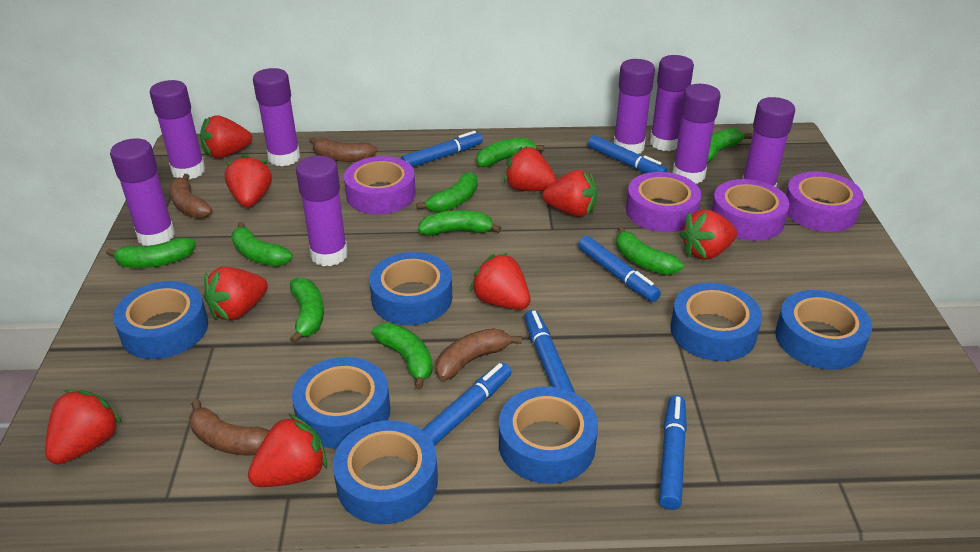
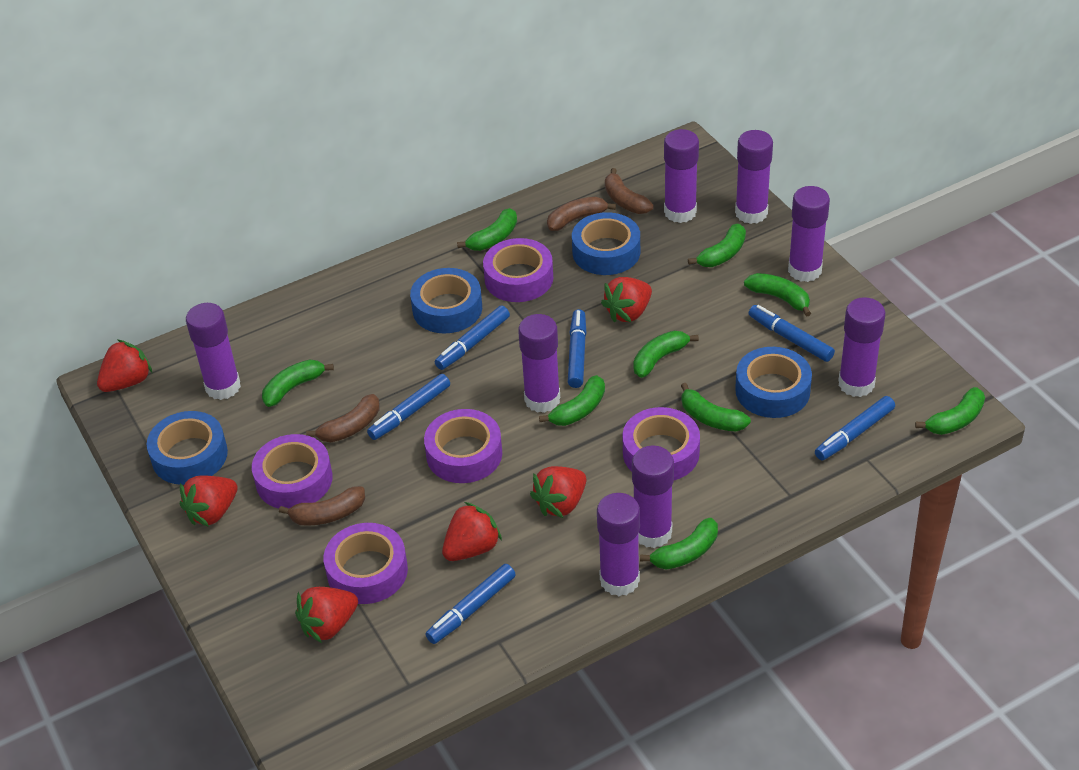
blue tape: [113,281,208,359] [292,357,391,449] [333,420,438,524] [369,252,452,325] [499,386,598,484] [670,283,762,361] [775,290,872,370] = 7 -> [147,411,228,485] [410,268,482,334] [572,212,640,275] [735,347,812,418] = 4
purple tape: [344,156,416,214] [626,172,701,232] [711,179,790,241] [786,172,864,232] = 4 -> [252,434,332,508] [324,523,408,604] [424,409,502,483] [483,238,553,302] [622,407,700,480] = 5
red strawberry: [45,390,122,464] [200,115,252,158] [203,267,268,320] [225,154,272,207] [248,414,327,487] [470,253,531,310] [504,146,557,191] [542,170,597,217] [679,210,737,260] = 9 -> [97,340,152,392] [180,476,238,527] [295,587,358,643] [442,502,502,561] [530,466,586,518] [601,277,652,322] = 6

